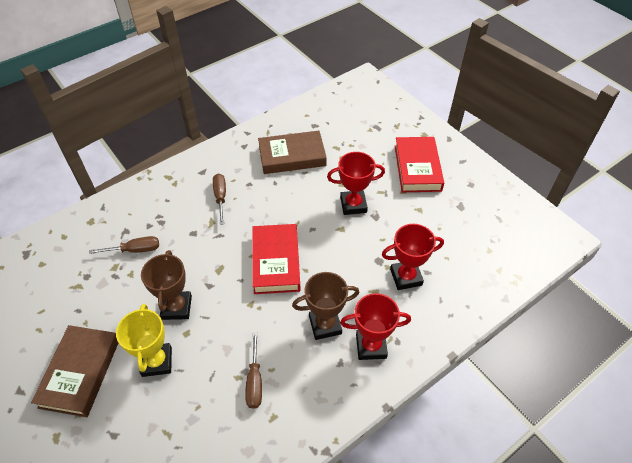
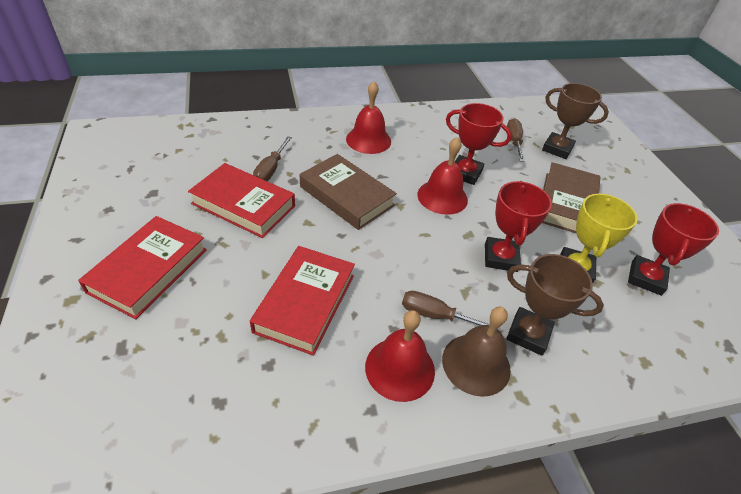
brown bell: none = 0 -> [442,307,511,397] = 1
red bell: none = 0 -> [346,81,391,154] [365,310,435,402] [417,137,468,215] = 3
red book: [252,224,301,294] [395,137,444,192] = 2 -> [78,216,207,319] [188,163,295,238] [250,246,355,356] = 3

